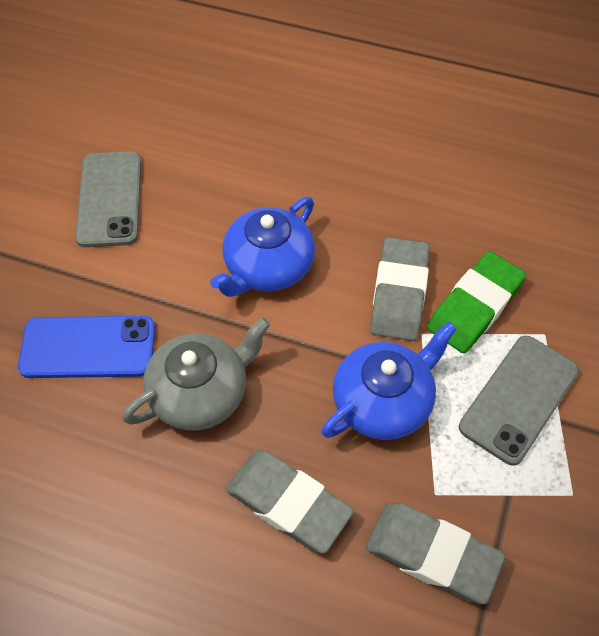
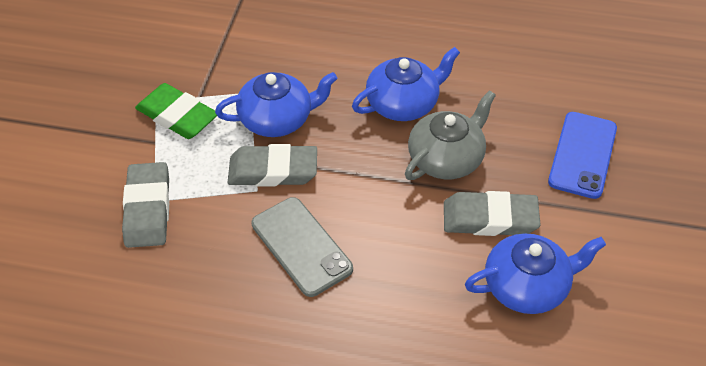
blue teapot: [210,197,315,297] [321,322,457,440] = 2 -> [215,72,338,137] [352,47,460,121] [465,233,606,314] = 3
grey phone: [75,151,141,247] [459,336,579,466] = 2 -> [252,197,353,297] = 1

